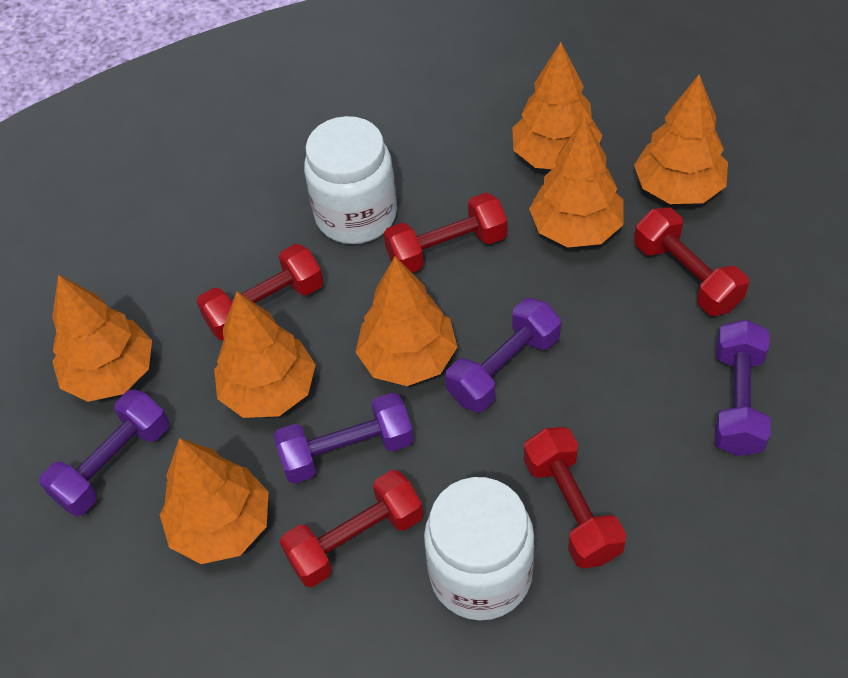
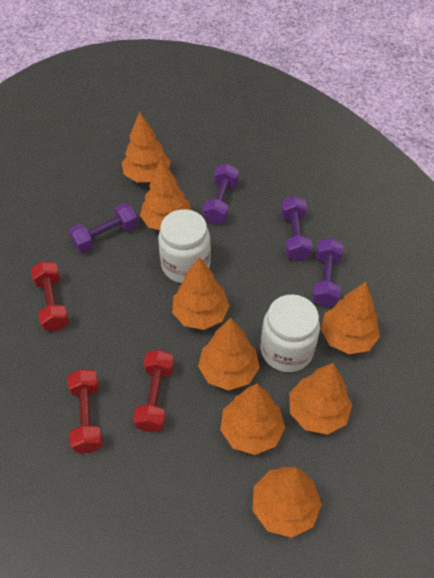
orange tree: [52,275,152,402] [160,438,269,564] [214,292,316,418] [356,257,457,386] [512,42,603,169] [529,117,624,248] [634,75,728,204] = 7 -> [122,112,171,182] [140,160,191,230] [172,257,230,330] [198,318,260,391] [220,384,285,455] [253,466,322,538] [289,363,352,435] [320,282,380,354] = 8
red dumbbell: [196,244,323,340] [280,470,423,587] [384,193,507,273] [524,427,626,569] [634,207,749,316] = 5 -> [30,261,70,331] [67,369,103,453] [133,350,174,432] = 3

